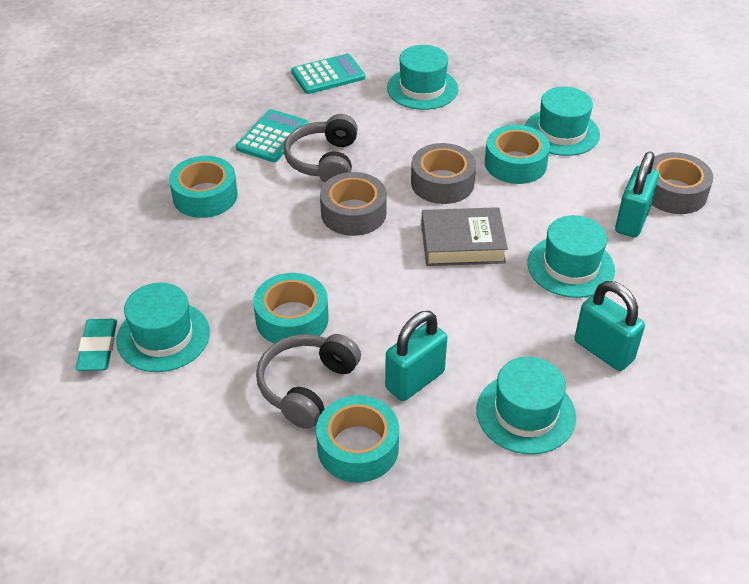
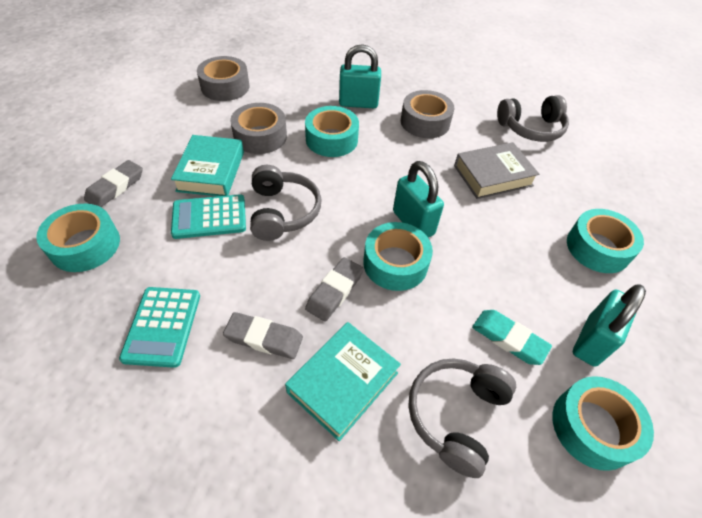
grey eraser: none = 0 -> [84,160,143,207] [223,312,303,359] [305,257,364,322] = 3
grey headphones: [256,334,361,429] [284,114,358,183] = 2 -> [250,165,322,241] [408,358,516,478] [497,95,569,142] = 3
turquoise book: none = 0 -> [171,135,244,196] [285,322,401,441] = 2
turquoise hat: [116,283,210,372] [387,45,458,110] [476,357,576,455] [525,87,600,156] [528,215,615,298] = 5 -> none = 0
turquoise tape: [169,156,238,218] [253,273,329,344] [316,395,399,482] [485,125,550,184] = 4 -> [36,204,120,272] [305,106,359,157] [363,222,433,291] [552,376,654,471] [567,209,644,273] = 5

